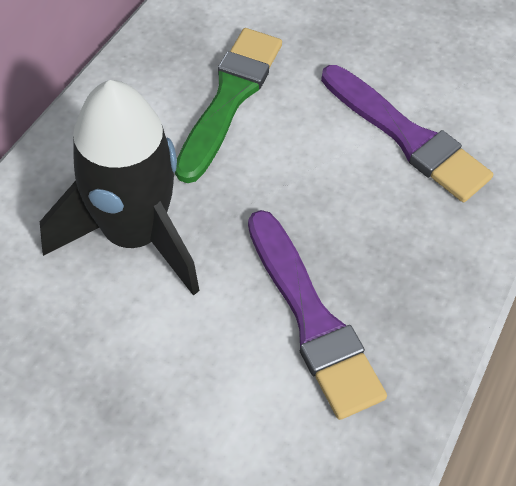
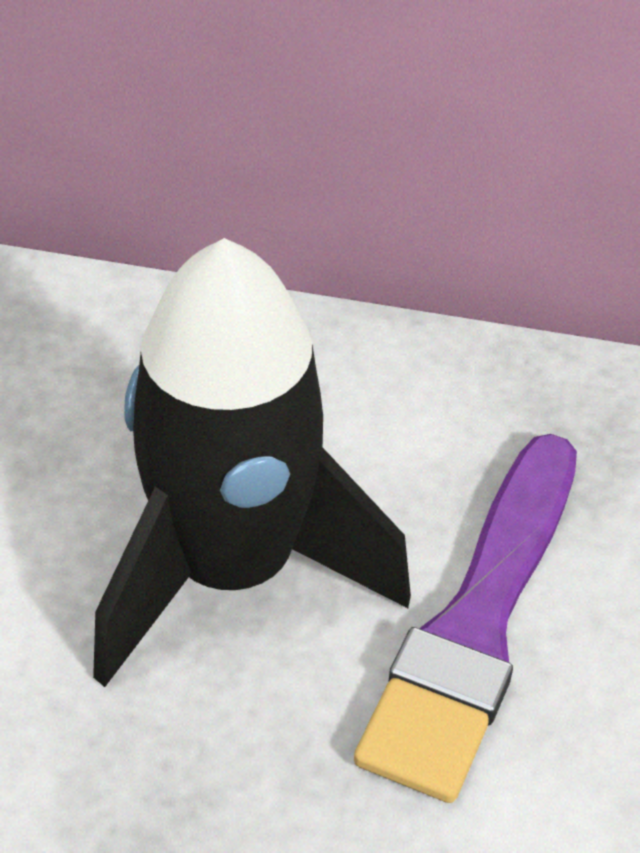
green brush: [175,28,282,183] = 1 -> none = 0
purple brush: [248,210,387,420] [321,65,493,202] = 2 -> [354,434,577,803] = 1

